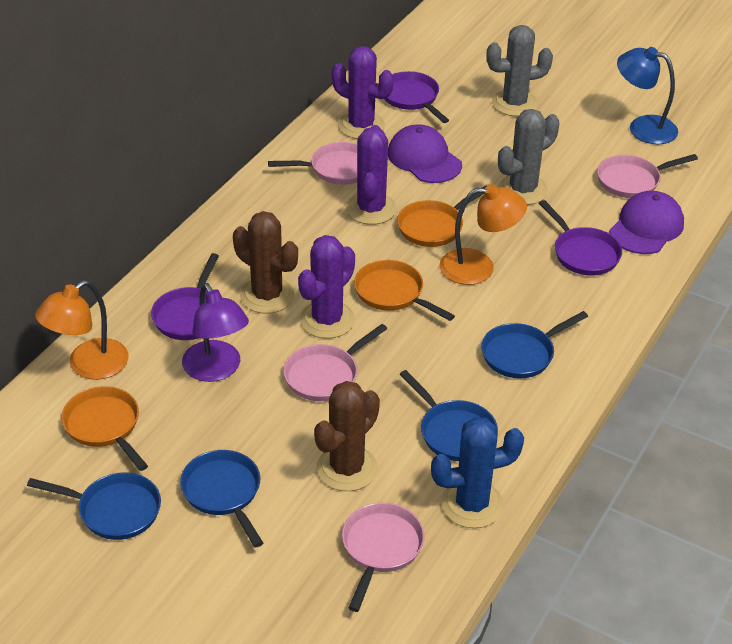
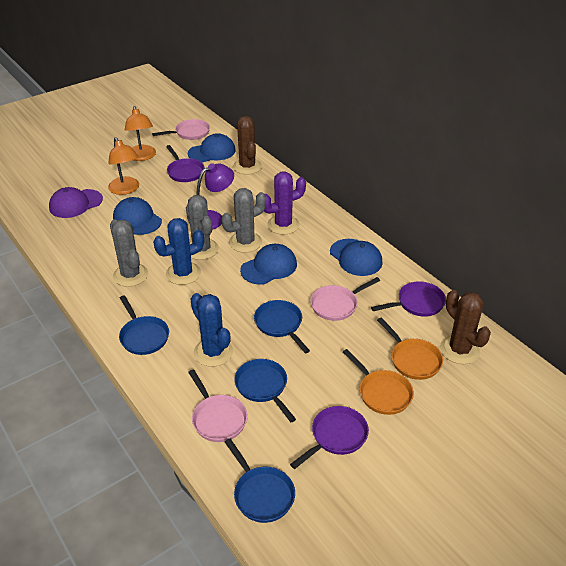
blue cactus: [431,417,524,528] = 1 -> [153,218,204,285] [190,293,233,367] = 2
blue cap: none = 0 -> [113,197,162,235] [188,133,236,163] [240,244,297,285] [330,239,382,276] = 4
blue lamp: [617,47,678,144] = 1 -> none = 0
grey cactus: [486,25,553,116] [498,109,560,205] = 2 -> [110,219,148,287] [186,195,219,260] [221,188,266,253] = 3
orange pan: [62,386,148,471] [354,260,455,321] [397,185,487,247] = 3 -> [343,349,414,415] [377,317,443,380] = 2
pink pan: [268,142,357,185] [283,324,387,401] [342,503,425,612] [597,154,698,198] = 4 -> [152,119,210,140] [188,370,248,442] [310,277,380,321] = 3
purple cactus: [298,235,355,339] [332,46,394,139] [346,125,397,225] = 3 -> [264,172,306,235] = 1
purple cap: [388,124,462,183] [609,191,684,254] = 2 -> [49,187,103,218] = 1

